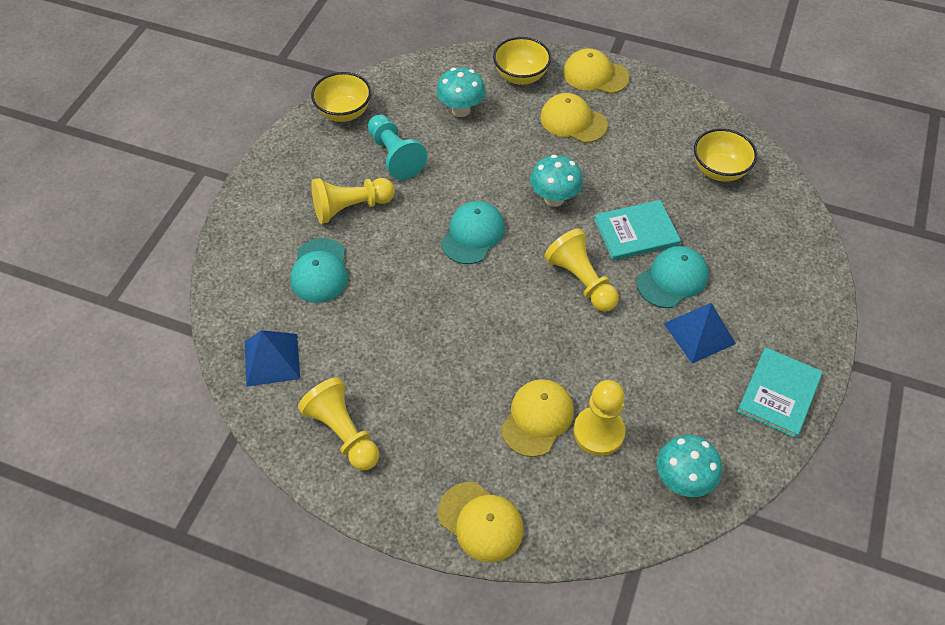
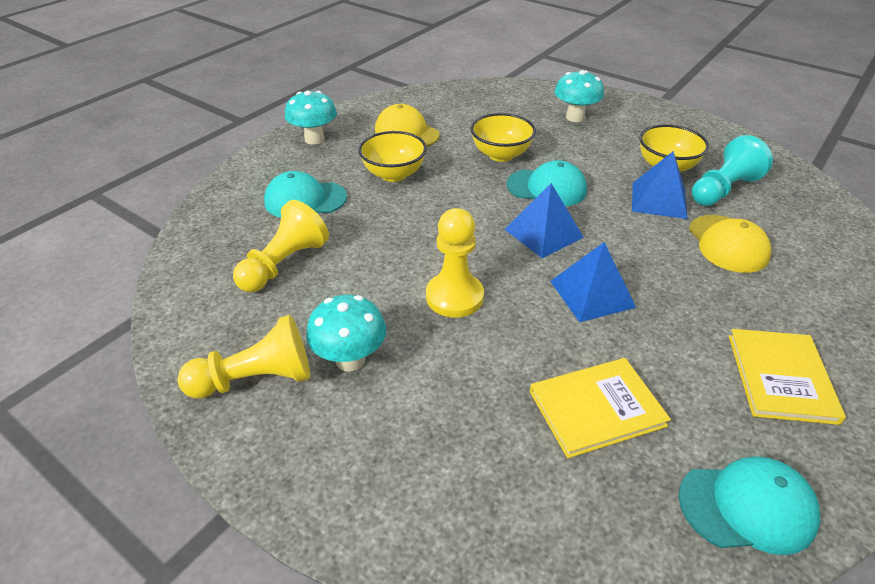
blue pyramid: [245,330,300,387] [664,303,736,363] = 2 -> [505,183,584,258] [550,242,636,322] [632,151,688,219] = 3
turquoise book: [594,200,681,261] [737,347,823,438] = 2 -> none = 0
yellow book: none = 0 -> [530,358,671,458] [729,329,846,425] = 2
yellow cap: [438,482,524,562] [501,379,574,457] [540,93,608,143] [563,48,630,94] = 4 -> [375,104,440,146] [689,215,771,273] = 2
yellow pawn: [298,377,379,471] [312,178,395,224] [544,229,619,312] [573,380,625,456] = 4 -> [177,315,310,399] [233,200,329,292] [426,208,484,318] = 3

